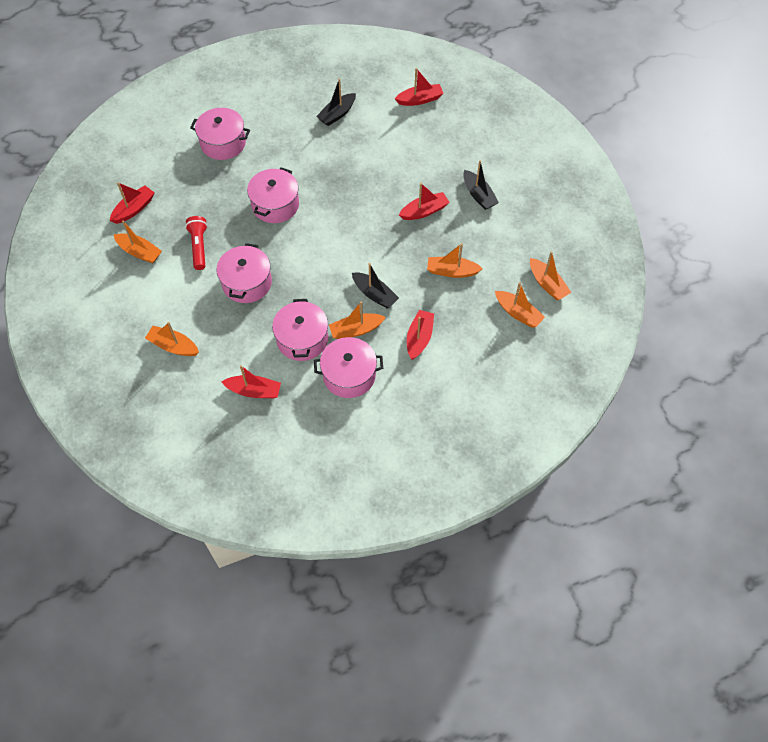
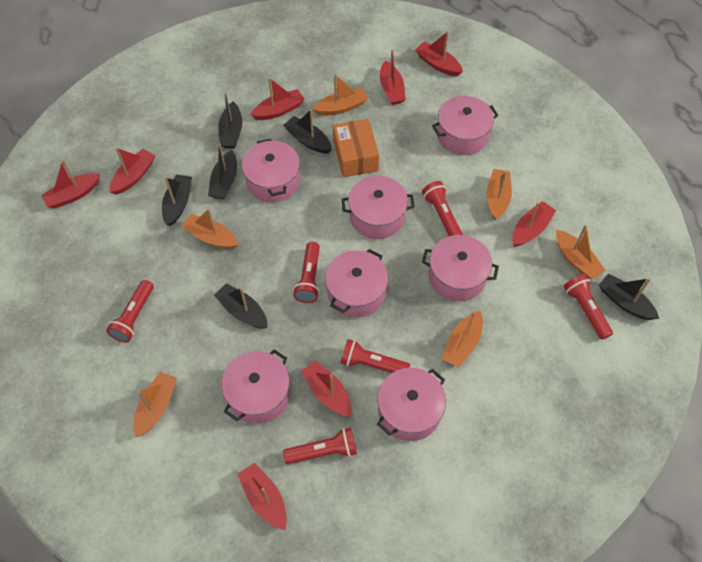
black boat: [316,79,356,126] [352,263,399,308] [463,160,499,210] = 3 -> [162,174,192,226] [208,143,237,199] [214,283,268,329] [218,92,242,148] [283,109,332,154] [599,273,659,320] = 6
orange box: none = 0 -> [333,119,379,177] = 1
pink pot: [190,108,250,160] [217,243,272,303] [247,167,299,223] [272,299,328,361] [314,337,383,398] = 5 -> [222,349,290,424] [242,139,300,202] [325,249,388,318] [342,176,415,239] [377,368,446,441] [422,235,499,301] [432,96,499,155] = 7
red boat: [110,182,155,224] [222,365,281,398] [395,68,444,106] [399,183,450,220] [407,310,434,360] = 5 -> [41,160,100,209] [109,148,155,195] [238,463,287,530] [250,78,305,120] [301,360,352,417] [380,49,406,105] [415,31,463,76] [512,201,556,247] = 8
red flashlight: [185,216,208,270] = 1 -> [106,280,154,343] [283,427,357,464] [293,242,320,303] [340,339,410,373] [422,181,462,236] [564,275,613,340] = 6

